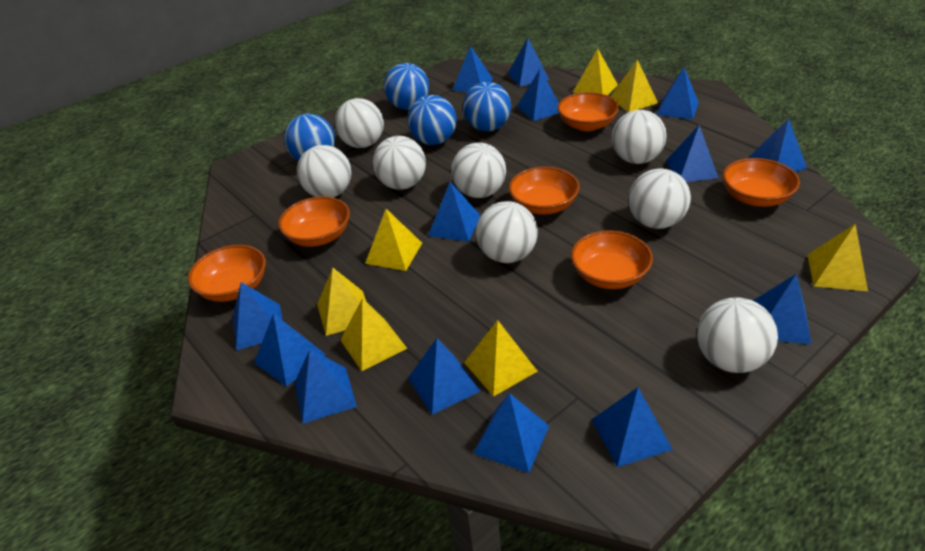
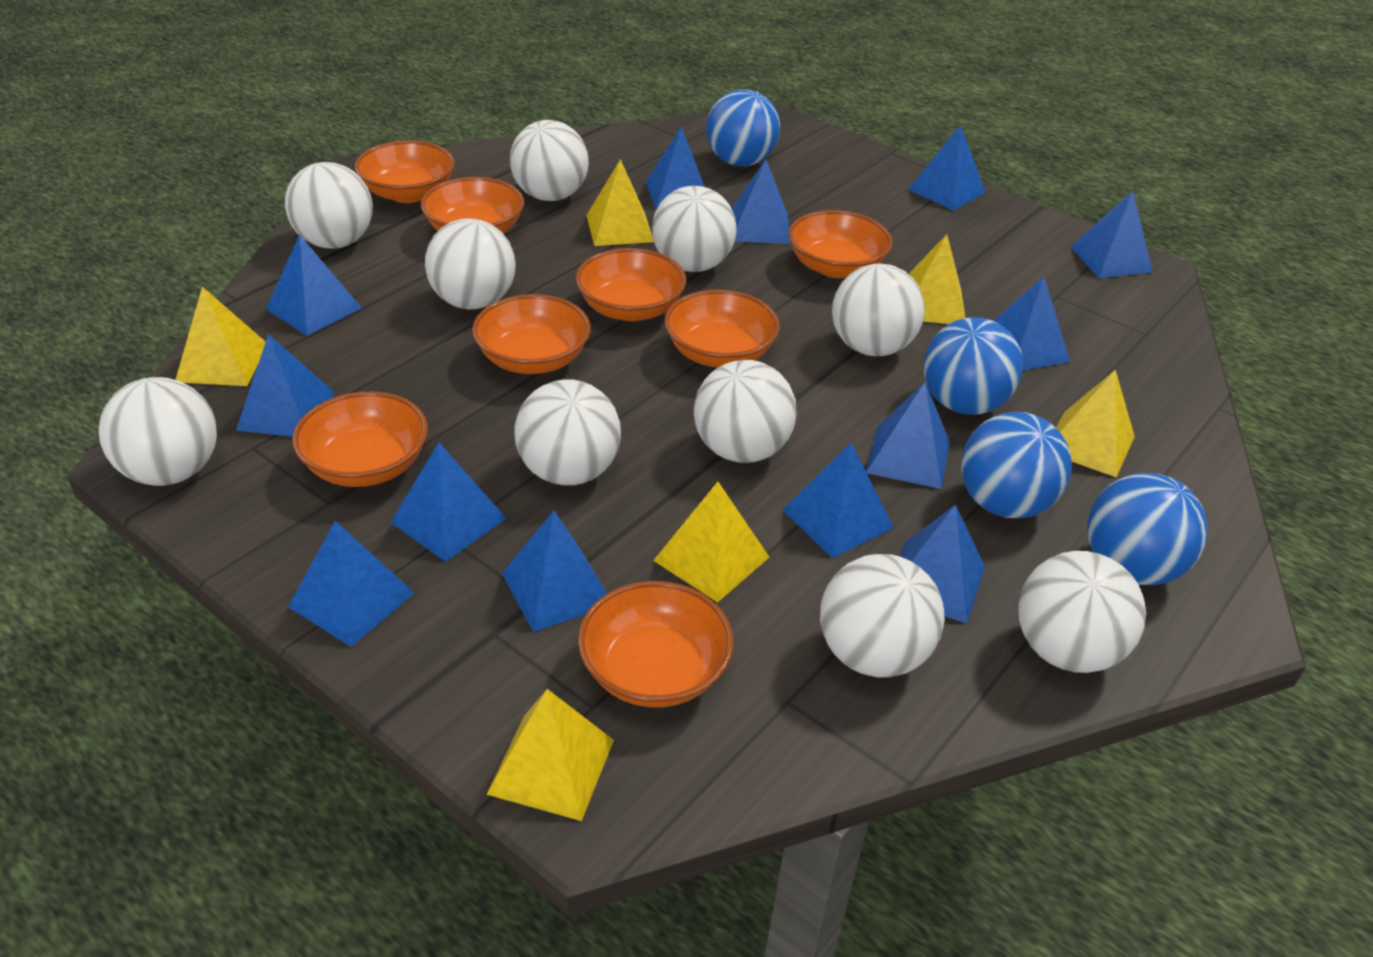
blue pyramid: [233,282,283,350] [254,313,325,387] [294,349,357,424] [408,338,480,415] [428,181,481,242] [452,46,493,92] [473,393,549,473] [508,38,549,87] [517,69,559,121] [591,387,673,467] [656,67,699,120] [666,125,718,182] [748,118,807,172] [753,274,812,345] = 14 -> [236,334,335,437] [266,235,362,336] [288,521,414,647] [390,443,507,562] [502,511,607,632] [646,126,705,210] [732,159,790,244] [783,442,894,558] [866,382,950,489] [900,504,985,623] [908,125,986,211] [994,276,1070,370] [1070,191,1153,278] = 13
orange bowl: [188,245,266,302] [278,196,350,247] [509,167,580,215] [557,92,619,131] [571,230,653,289] [723,158,800,207] = 6 -> [292,391,428,487] [355,140,455,203] [421,177,524,234] [472,294,591,374] [576,248,686,321] [578,581,734,707] [664,290,780,367] [788,210,892,278] = 8
white ball: [297,145,351,198] [335,98,384,148] [372,136,426,190] [451,143,506,198] [476,201,538,263] [612,110,666,164] [629,168,691,229] [697,297,778,373] = 8 -> [98,377,217,486] [285,162,373,249] [425,218,516,310] [510,120,589,201] [514,379,621,485] [652,186,737,272] [694,360,797,463] [820,554,945,678] [832,264,925,356] [1018,551,1146,673] = 10
yellow pyramid: [317,268,366,336] [340,298,407,371] [365,209,422,271] [464,320,538,397] [573,49,618,95] [610,60,658,112] [807,224,868,291] = 7 -> [176,287,266,386] [486,689,614,821] [586,159,654,246] [653,482,769,603] [909,234,965,324] [1056,369,1135,478] = 6

